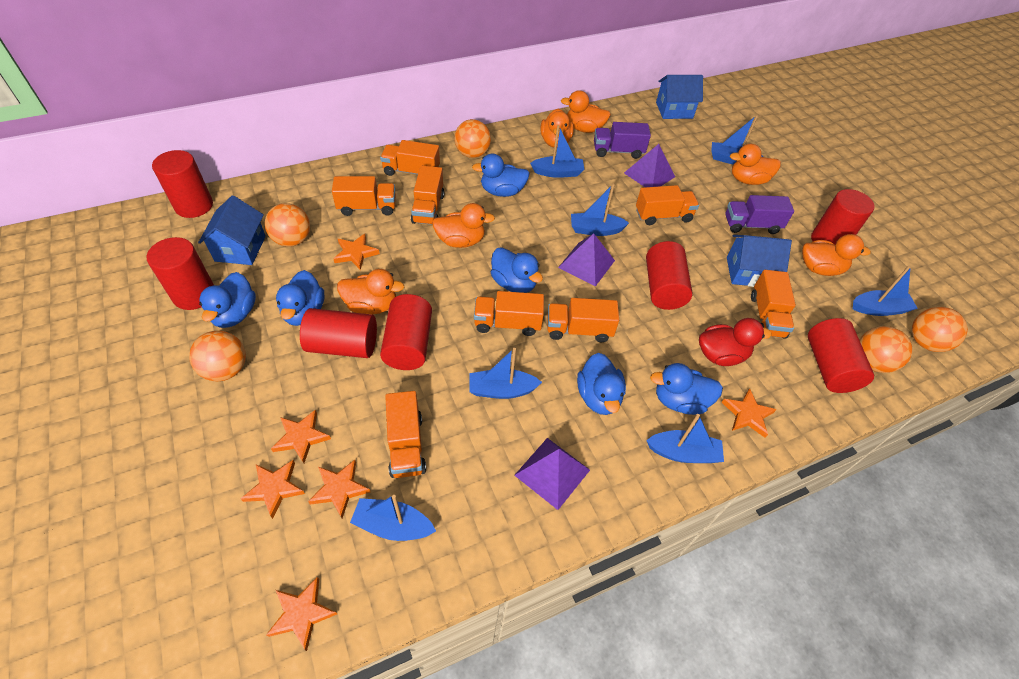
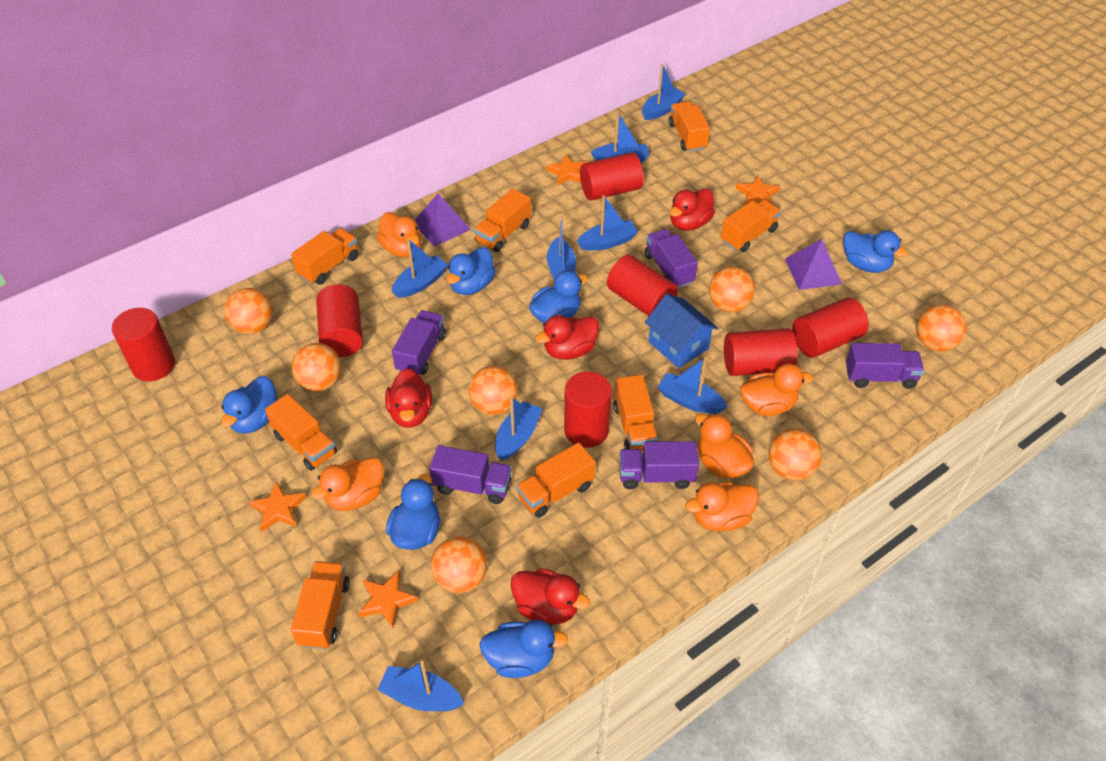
blue boat: [350,495,436,541] [470,348,542,399] [530,125,584,178] [571,183,629,236] [646,414,724,463] [711,115,764,165] [853,265,918,316] = 7 -> [377,661,464,711] [392,238,448,298] [495,396,542,461] [547,216,576,280] [577,195,638,251] [591,112,649,163] [642,64,685,120] [657,357,728,414] = 8
blue house: [198,195,266,265] [656,75,703,119] [727,235,792,287] = 3 -> [645,294,718,368] = 1
orange ball: [189,331,246,381] [265,203,310,247] [454,119,491,158] [860,326,913,373] [912,307,968,352] = 5 -> [224,288,273,334] [292,343,341,391] [431,536,487,593] [469,366,518,415] [709,267,755,312] [769,428,822,481] [916,304,967,352] = 7
orange duck: [337,269,404,315] [432,203,495,248] [540,108,574,147] [561,90,611,133] [730,144,781,185] [802,234,871,276] = 6 -> [311,457,384,511] [377,212,421,257] [685,482,759,531] [695,413,755,478] [740,363,813,416] = 5
orange star: [240,460,305,519] [266,577,337,651] [271,410,331,463] [308,460,370,518] [334,234,380,270] [721,388,777,438] = 6 -> [249,481,307,532] [358,570,418,627] [546,154,588,186] [736,176,780,206] = 4
purple pyramid: [514,438,590,510] [558,233,615,286] [624,144,675,187] = 3 -> [415,194,471,247] [785,239,842,290] = 2
purple truck: [594,122,651,159] [725,195,794,234] = 2 -> [392,310,446,375] [429,445,512,504] [619,441,699,489] [645,229,698,288] [846,343,924,389] = 5
red duck: [699,318,771,366] = 1 -> [385,368,432,428] [510,568,590,625] [536,315,599,360] [669,188,715,231] = 4

